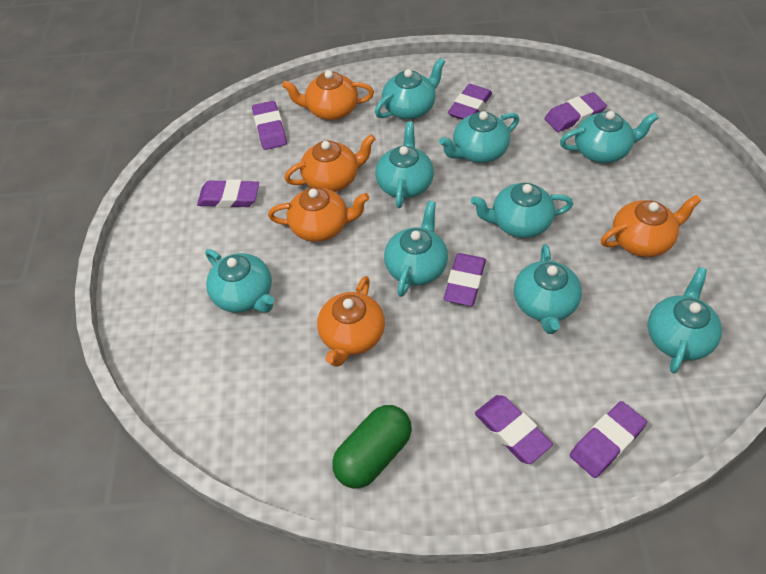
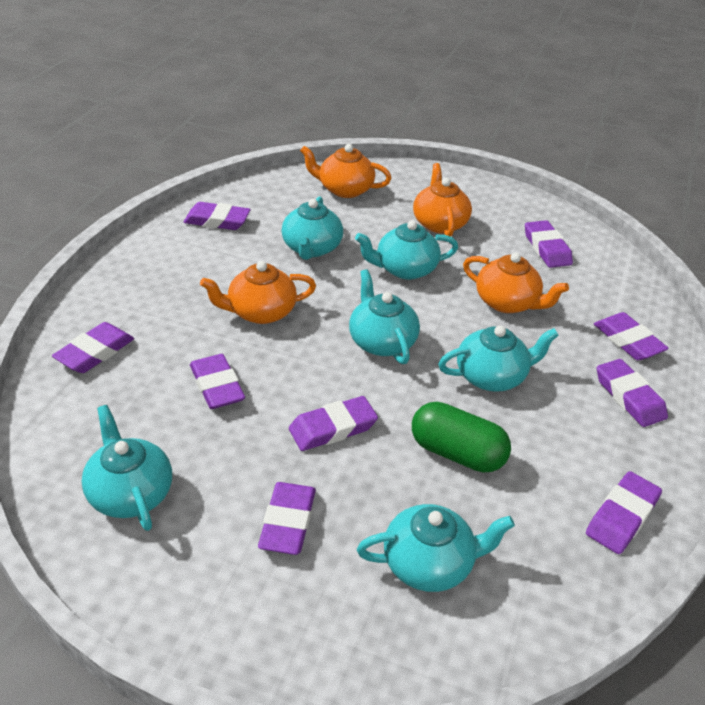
orange teapot: [268,187,369,242] [282,70,374,120] [284,134,376,192] [317,276,385,367] [601,195,702,257] = 5 -> [200,261,316,324] [300,144,392,198] [413,163,472,237] [463,253,569,313] = 4
purple eraser: [197,179,259,208] [252,101,287,150] [444,253,486,306] [448,84,492,120] [475,395,553,464] [545,92,607,132] [570,401,647,478] = 7 -> [52,322,134,373] [184,202,250,230] [190,354,245,409] [258,482,316,555] [289,396,378,451] [525,220,573,268] [586,471,662,554] [594,312,669,360] [597,359,668,427] = 9
turquoise teapot: [205,249,274,313] [375,58,445,119] [375,121,434,208] [384,201,448,297] [439,111,519,163] [471,183,573,238] [514,244,582,334] [560,111,659,163] [648,267,722,373] = 9 -> [82,405,172,531] [282,196,343,260] [349,269,420,364] [355,220,458,280] [357,504,515,592] [438,326,559,392] = 6

